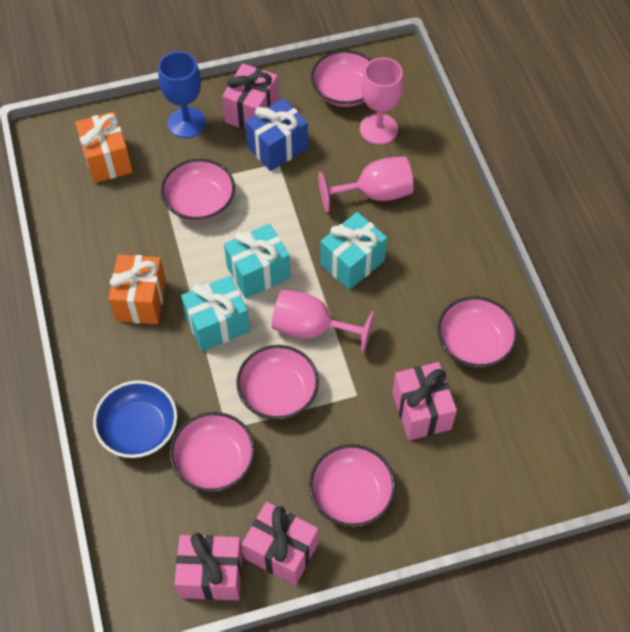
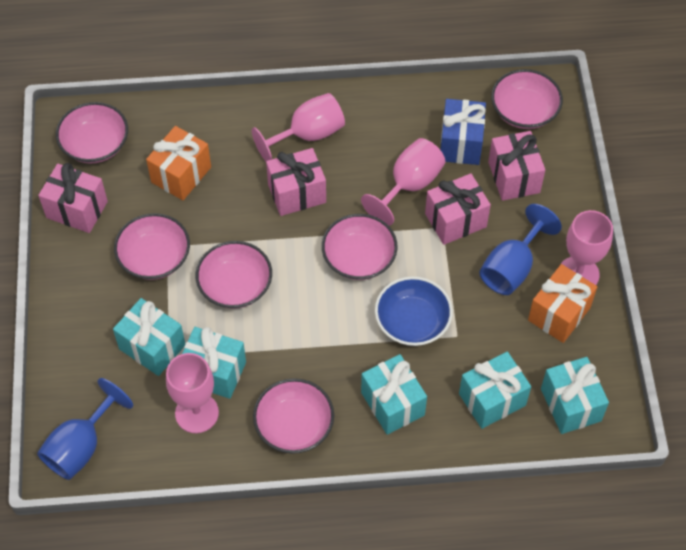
blue goblet: [158,51,206,138] = 1 -> [37,378,133,480] [479,204,562,295] = 2
pink goblet: [272,290,374,354] [318,157,413,212] [360,58,404,145] = 3 -> [166,353,219,433] [252,93,345,161] [361,138,445,225] [560,210,613,285] = 4
turquoise gift: [181,276,250,351] [224,223,290,298] [320,212,387,290] = 3 -> [113,298,185,376] [182,327,246,399] [361,354,427,435] [459,352,531,429] [541,357,609,434] = 5

